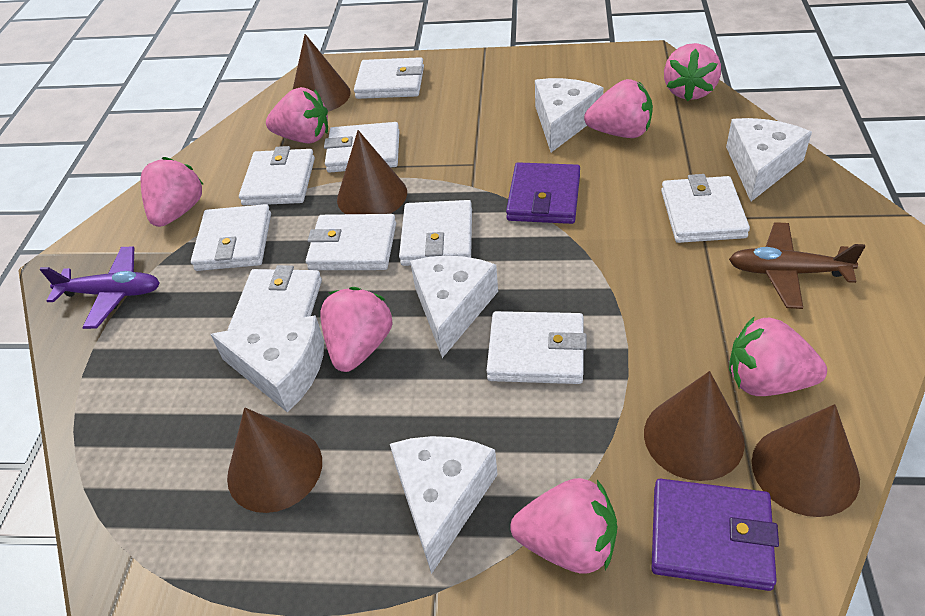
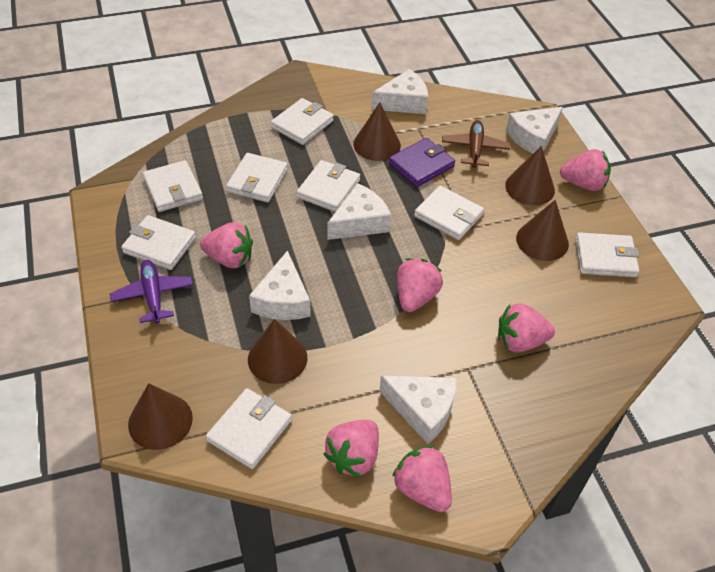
pink strawberry: [141,157,204,227] [266,87,328,143] [320,287,393,372] [510,478,617,574] [584,79,653,138] [664,43,721,101] [729,316,827,396] = 7 -> [200,223,253,268] [324,420,379,477] [392,446,452,512] [397,258,443,312] [498,303,555,353] [560,149,611,191] = 6
purple wallet: [506,162,580,224] [652,479,779,591] = 2 -> [389,138,455,187] = 1
white wallet: [191,204,271,271] [228,265,322,330] [239,146,315,206] [306,214,396,270] [324,122,399,173] [354,57,424,99] [399,200,472,266] [487,311,586,384] [661,174,750,243] = 9 -> [121,215,196,270] [143,160,203,212] [206,388,292,469] [226,153,288,202] [271,98,334,145] [297,160,360,212] [414,186,484,240] [575,232,639,277] = 8

